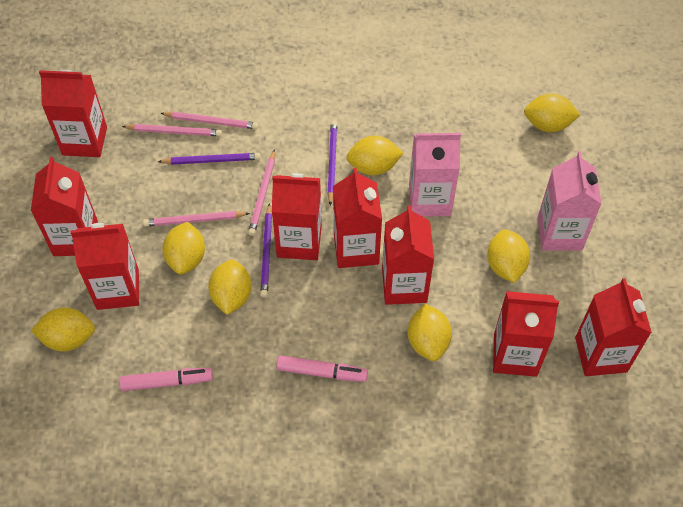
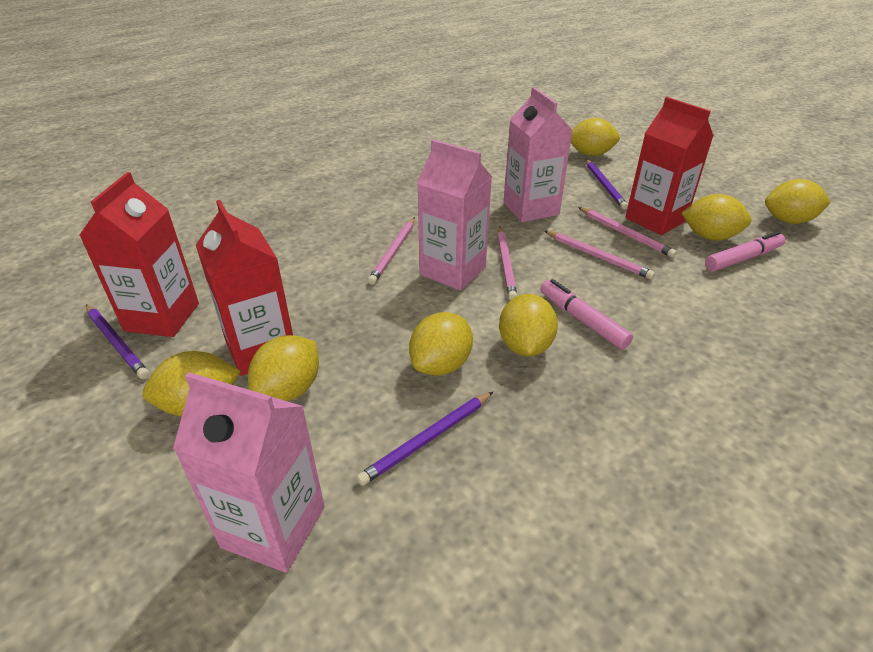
pink carton: [409,133,461,217] [538,151,602,251] = 2 -> [173,372,325,573] [417,139,492,291] [503,87,573,222] = 3
red carton: [31,157,98,256] [39,70,107,157] [71,223,139,310] [272,173,322,260] [333,168,382,268] [382,206,434,305] [493,291,559,377] [575,278,652,376] = 8 -> [79,172,199,337] [196,200,293,376] [625,97,714,235] = 3

